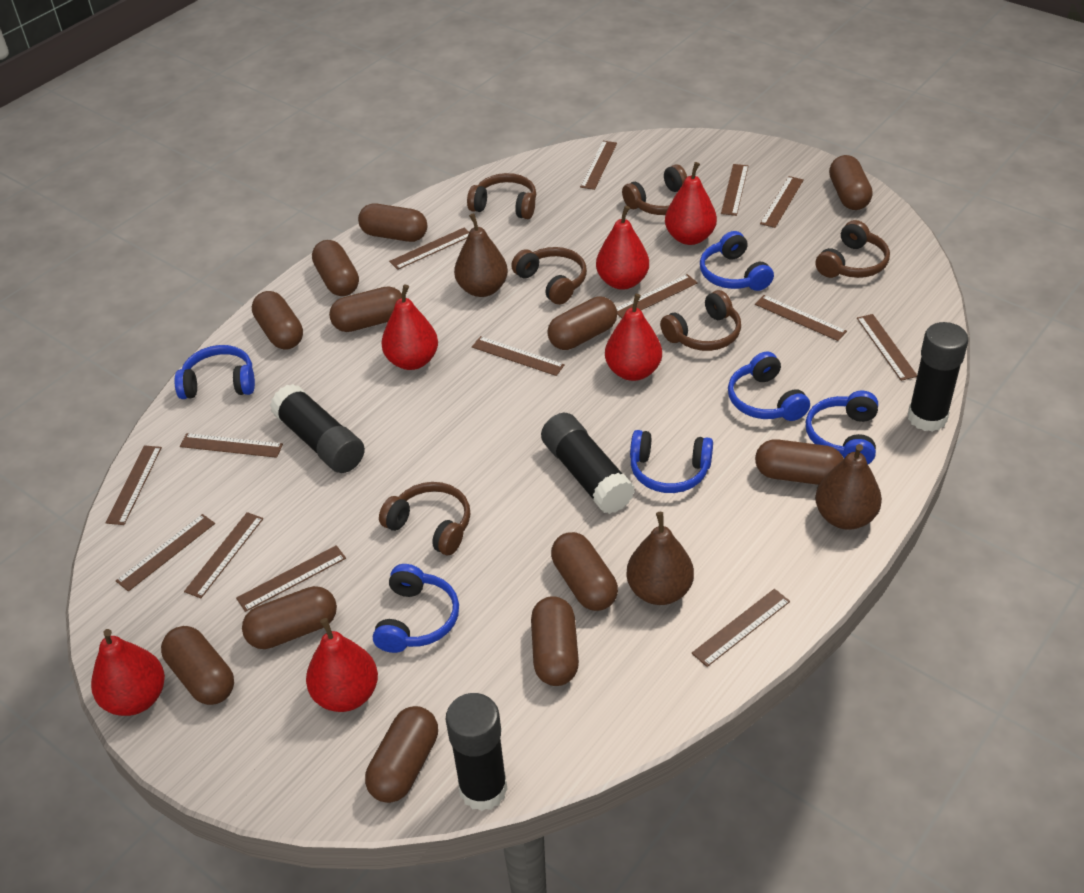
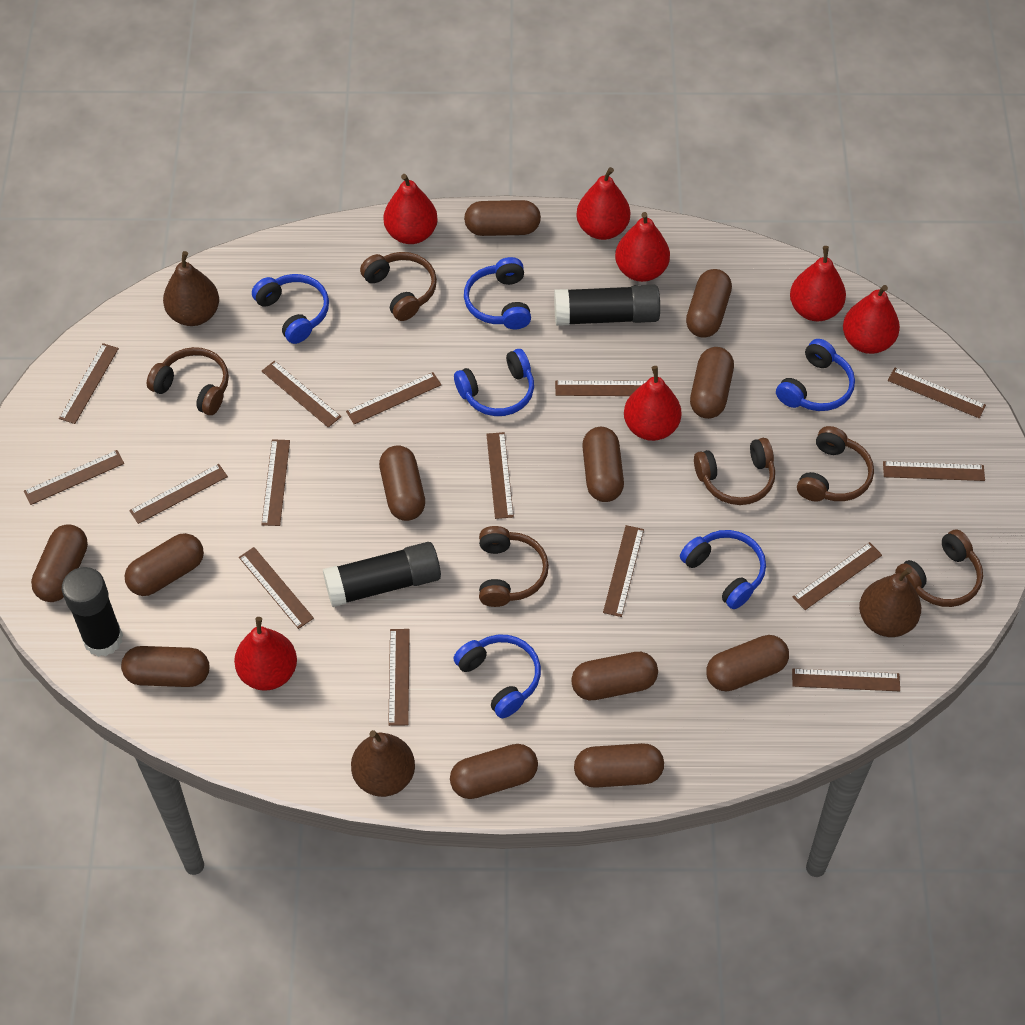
black glue stick: [270,384,365,473] [446,693,508,811] [541,413,635,514] [908,322,968,432] = 4 -> [62,567,123,657] [323,542,441,607] [554,285,660,326] = 3
brown ruler: [106,445,162,525] [116,514,215,592] [180,433,283,458] [184,512,263,598] [236,545,346,612] [389,228,469,270] [472,336,565,376] [580,141,617,190] [616,274,698,318] [692,589,790,667] [721,164,748,216] [755,295,847,341] [760,176,803,228] [857,314,917,381] = 14 -> [24,450,124,505] [59,343,119,424] [129,464,228,524] [239,547,314,629] [261,439,290,526] [262,361,341,428] [346,372,441,424] [388,629,410,726] [486,432,514,519] [555,380,647,396] [603,525,644,617] [792,669,900,691] [793,542,882,610] [883,461,985,481] [888,368,986,419] = 15
red pear: [91,629,165,716] [306,618,378,712] [381,285,438,370] [596,206,649,290] [605,294,662,381] [665,162,717,245] = 6 -> [234,617,297,691] [384,174,438,244] [576,167,630,240] [615,212,670,282] [624,366,682,441] [790,246,846,321] [843,285,900,354] = 7

